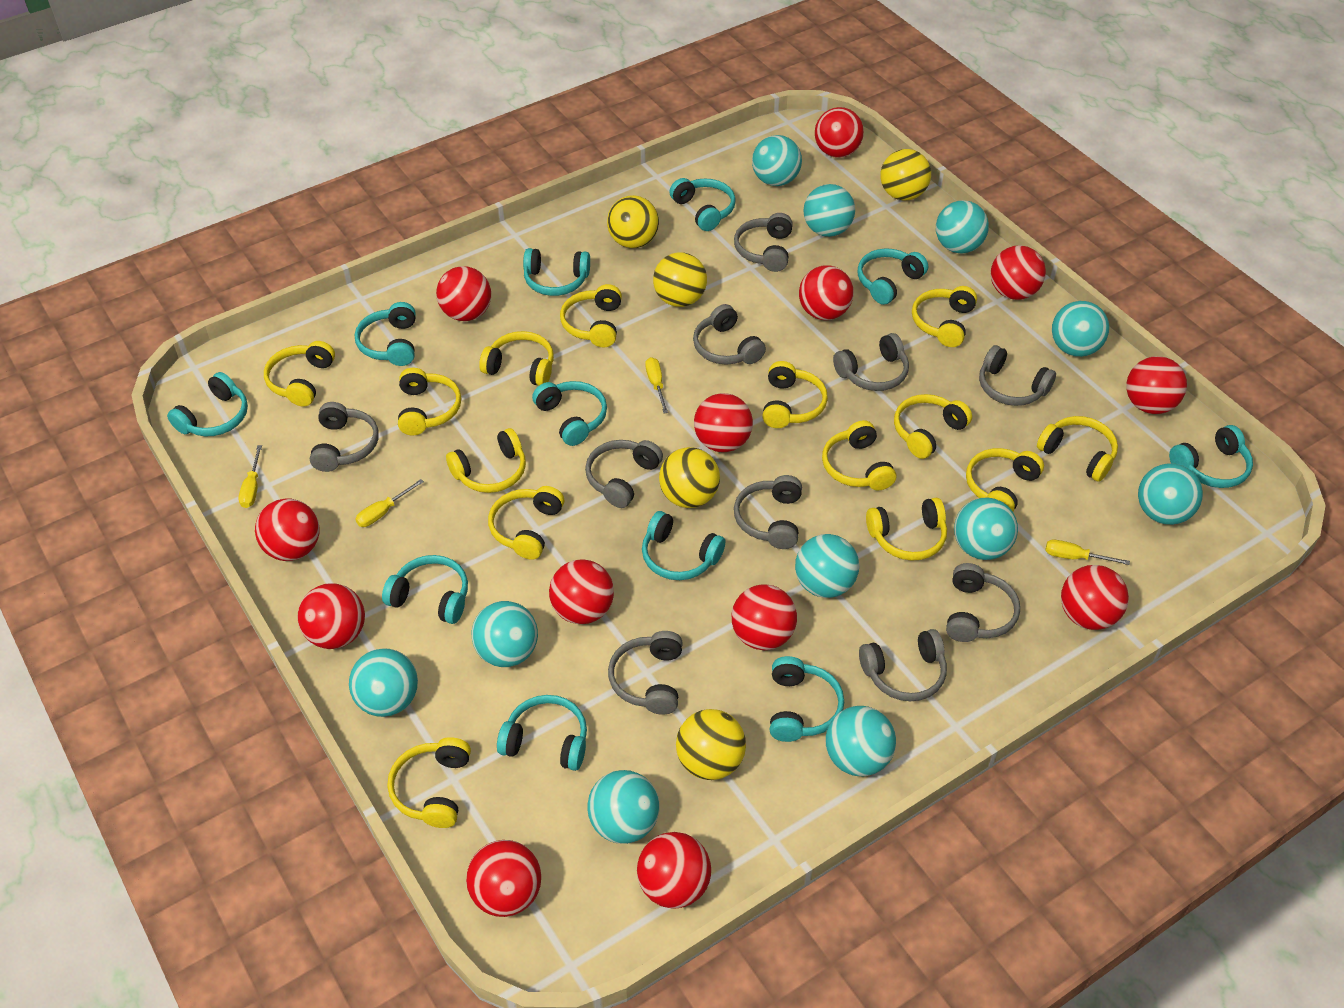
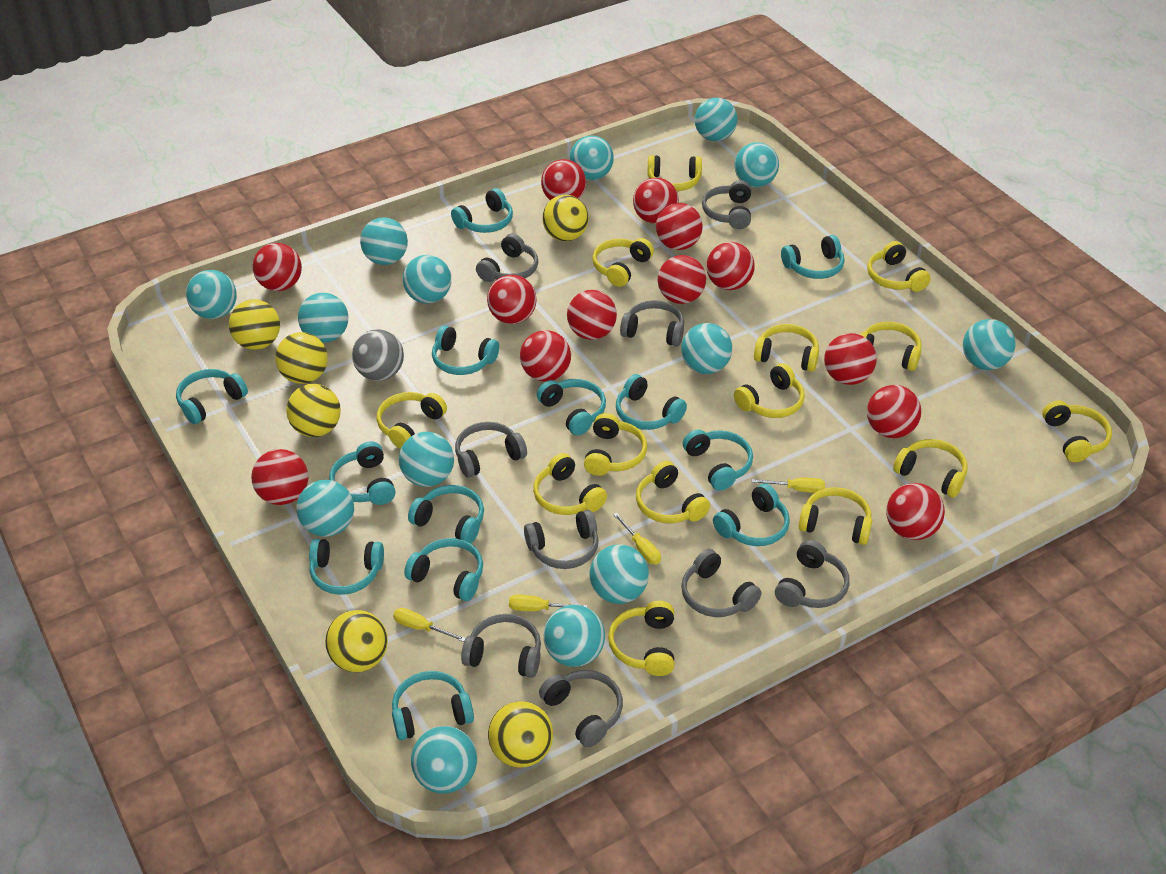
grey ball: none = 0 -> [352,329,404,381] = 1
grey headphones: [310,402,379,472] [585,440,663,508] [608,631,683,715] [693,304,766,365] [734,213,793,272] [734,475,802,549] [833,333,909,391] [859,629,947,701] [946,563,1020,642] [979,345,1056,406] = 10 -> [455,422,527,478] [461,614,541,678] [476,234,538,282] [524,510,599,569] [539,670,623,747] [620,300,684,347] [681,549,761,617] [702,180,751,229] [775,540,850,608] = 9
turquoise ball: [349,648,418,717] [472,601,538,667] [587,770,660,844] [752,135,802,186] [795,534,859,598] [803,184,855,237] [826,706,896,777] [936,200,989,254] [954,497,1018,560] [1052,301,1109,357] [1138,463,1203,525] = 11 -> [186,270,237,319] [297,480,354,537] [298,293,348,343] [360,217,408,265] [399,432,454,487] [403,255,451,304] [411,726,477,794] [544,605,605,667] [570,135,614,180] [589,544,649,604] [681,323,732,374] [695,98,738,141] [734,142,779,187] [963,319,1016,370] = 14
turquoise headphones: [167,372,248,436] [355,302,416,366] [382,555,468,624] [497,695,587,771] [523,248,590,296] [532,381,607,446] [642,511,725,580] [669,178,736,231] [770,656,844,742] [858,248,928,305] [1169,425,1253,488] = 11 -> [176,369,248,424] [309,539,384,595] [329,441,395,505] [392,671,474,740] [404,538,483,601] [408,485,484,544] [432,325,499,375] [451,188,513,233] [537,379,606,436] [616,374,687,430] [683,429,753,491] [713,483,790,546] [781,235,844,279] = 13
yellow ball: [607,195,659,248] [653,252,707,307] [659,447,720,508] [676,709,746,780] [880,149,931,200] = 5 -> [229,299,280,350] [275,332,328,384] [286,384,341,437] [325,610,388,672] [488,701,553,767] [542,195,589,241] = 6

